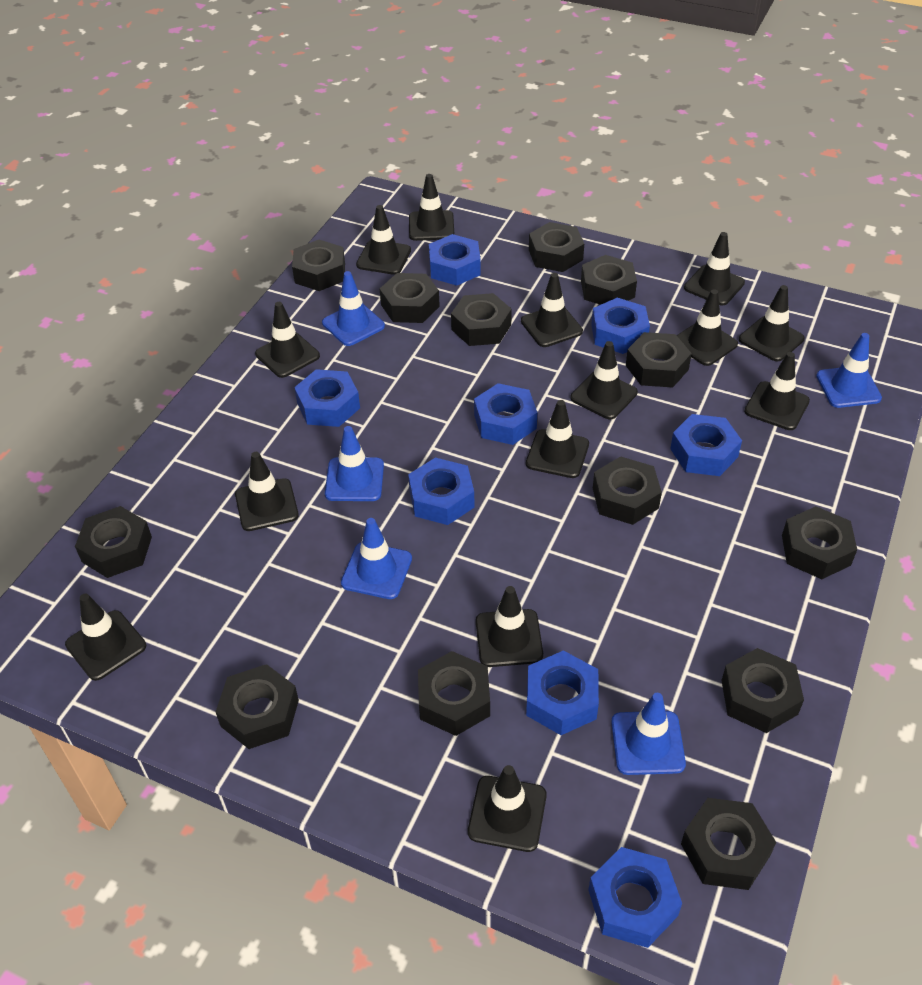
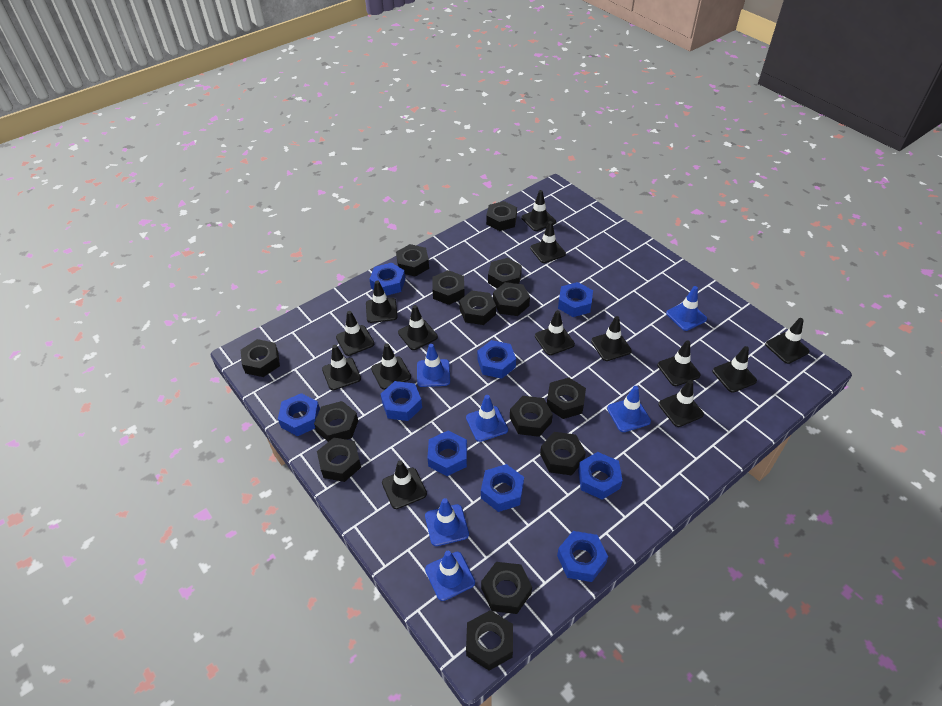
black nut: [75,506,152,578] [216,664,299,749] [292,240,345,291] [380,273,440,323] [418,651,490,736] [451,293,512,346] [529,222,584,272] [581,255,637,305] [593,456,662,525] [626,332,692,388] [681,798,776,890] [721,648,804,733] [782,506,857,579] = 13 -> [241,339,280,377] [314,401,358,442] [317,438,361,482] [396,244,429,277] [432,270,465,305] [459,291,496,325] [466,610,513,671] [481,562,532,614] [486,201,517,231] [488,258,522,288] [493,282,530,316] [510,396,553,437] [540,432,586,475] [547,378,586,419] = 14
blue nut: [294,369,360,427] [408,458,474,525] [429,234,481,286] [474,383,537,445] [526,650,599,735] [588,847,682,948] [591,298,650,354] [670,414,742,476] = 8 -> [278,393,320,436] [370,263,405,296] [380,381,422,421] [427,430,467,476] [477,340,516,379] [481,464,524,512] [557,531,608,582] [558,282,593,317] [578,452,623,500] = 9
blue traffic cone: [322,271,385,346] [325,426,384,501] [341,518,412,599] [611,693,686,775] [816,333,882,408] = 5 -> [417,344,450,387] [425,498,469,546] [425,551,475,601] [466,395,508,442] [607,386,651,432] [666,286,707,331] = 6

